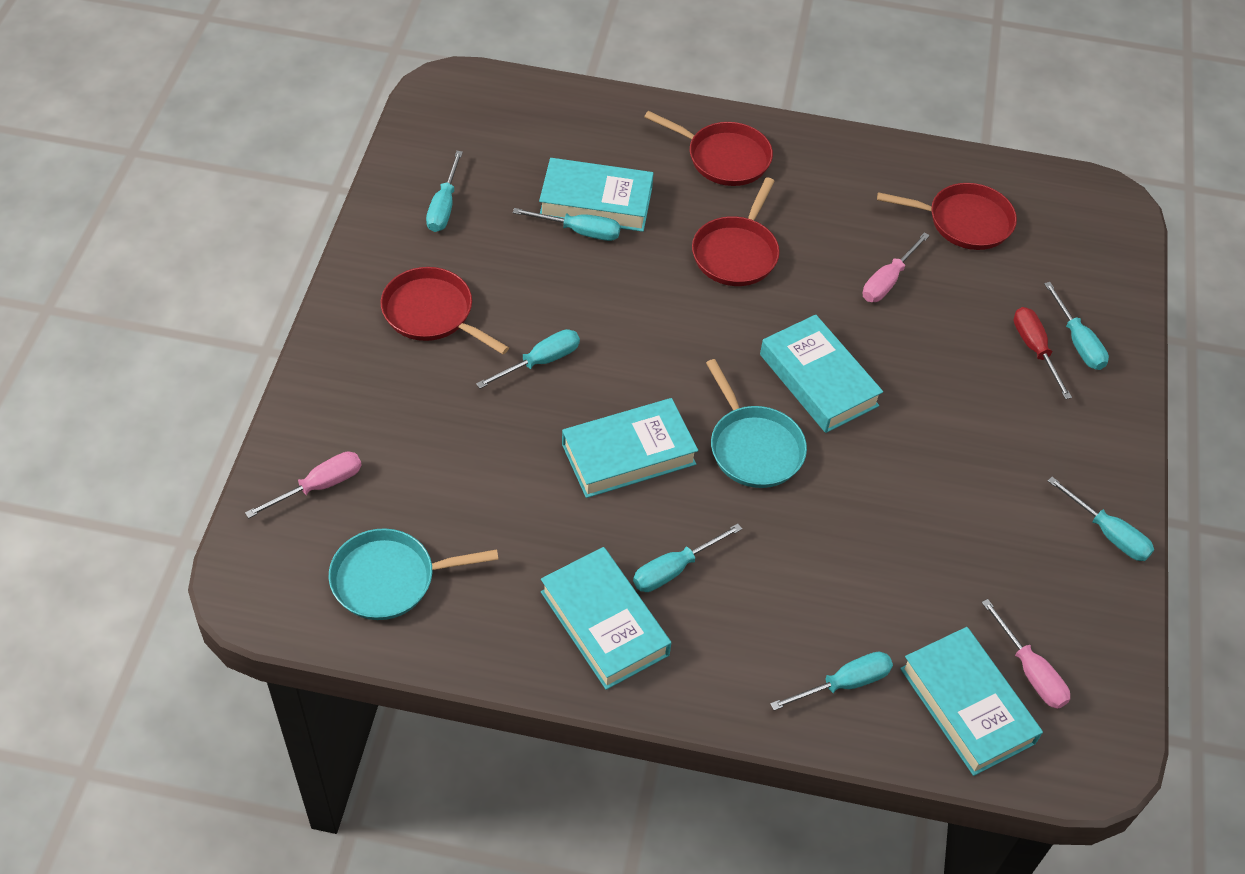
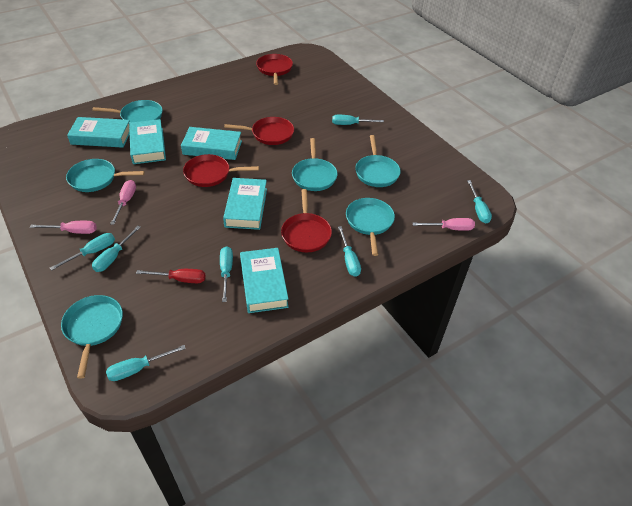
turquoise pan: [329,528,499,620] [706,359,807,488] = 2 -> [61,295,123,379] [66,159,145,192] [92,100,163,123] [292,138,337,191] [346,198,395,256] [355,135,401,187] = 6

